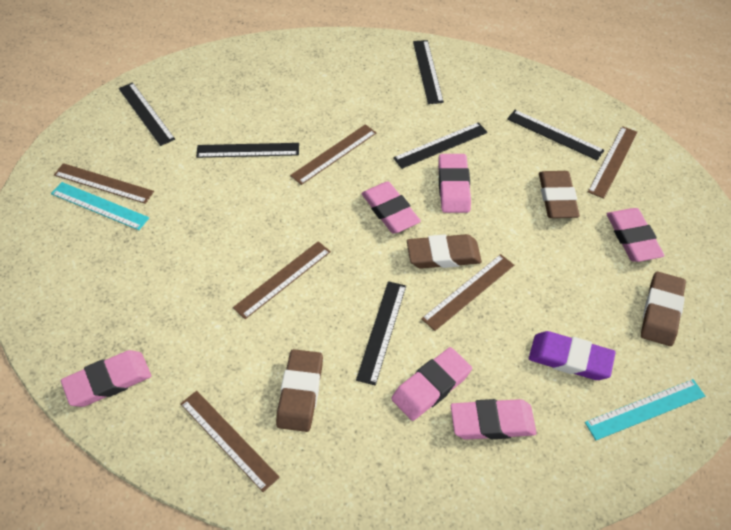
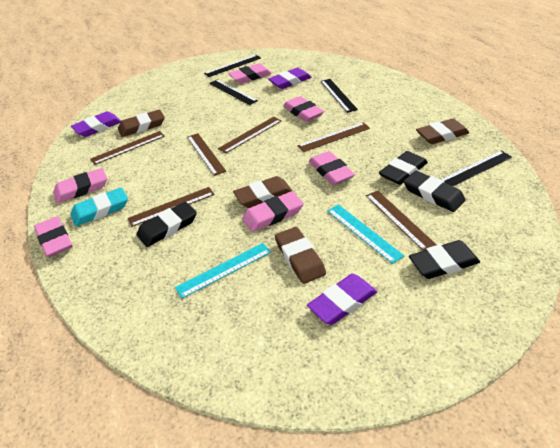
black eraser: none = 0 -> [137,202,197,247] [379,151,428,185] [404,171,466,212] [409,240,480,279] = 4
black ruler: [119,82,175,146] [196,143,299,158] [356,281,406,386] [393,122,488,169] [413,40,444,104] [507,110,605,160] = 6 -> [204,55,261,77] [209,79,258,105] [320,79,358,113] [440,151,512,186] = 4
purple eraser: [529,331,615,380] = 1 -> [71,111,121,137] [268,68,312,89] [307,274,377,325] = 3
turquoise eraser: none = 0 -> [70,187,128,226] = 1

